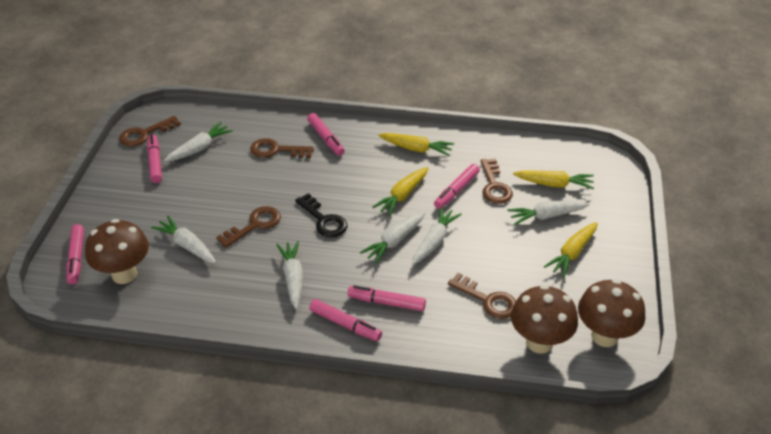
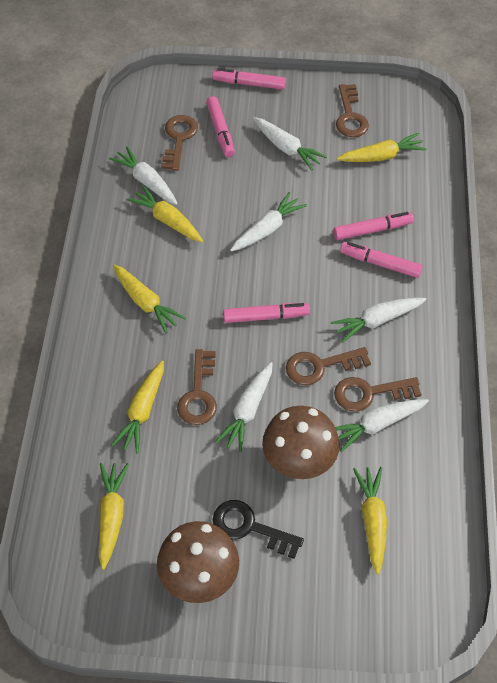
brown mushroom: [85,219,149,284] [511,285,578,354] [578,279,645,347] = 3 -> [157,521,239,603] [262,406,340,479] = 2
pink marker: [67,224,84,285] [147,134,162,183] [307,113,345,156] [309,299,382,341] [348,285,426,311] [434,164,480,209] = 6 -> [206,96,235,157] [212,68,286,90] [223,303,310,323] [333,212,414,240] [340,242,423,278] = 5
yellow carrot: [372,167,429,216] [378,133,454,156] [513,171,594,189] [544,222,598,277] = 4 -> [99,463,129,570] [111,360,164,453] [113,265,186,333] [126,186,203,242] [337,133,427,162] [353,467,387,575] = 6

